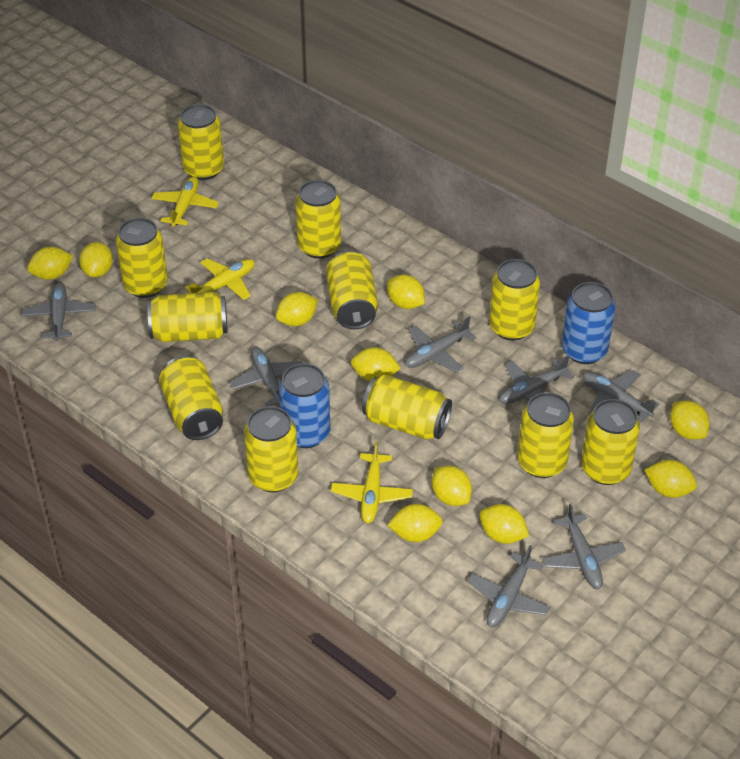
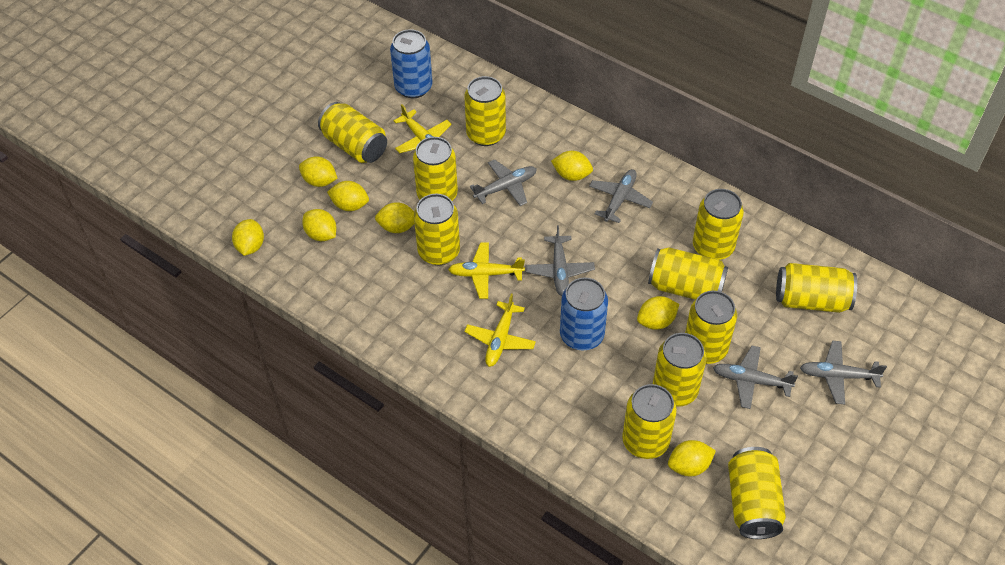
grey plane: [21,282,95,341] [230,347,302,406] [405,316,477,373] [467,545,550,627] [499,355,574,404] [542,504,626,589] [582,370,659,422] = 7 -> [470,159,537,206] [525,225,595,296] [589,169,653,223] [713,346,798,409] [800,341,887,404] = 5
yellow lemon: [27,247,73,280] [79,242,113,278] [276,292,318,326] [351,347,401,381] [387,274,425,309] [388,504,443,542] [432,465,472,506] [479,504,529,544] [644,460,697,498] [670,400,710,440] = 10 -> [232,219,264,256] [299,156,338,187] [302,209,336,241] [327,181,369,211] [375,202,414,233] [551,151,593,181] [637,296,679,330] [668,440,716,476] = 8

